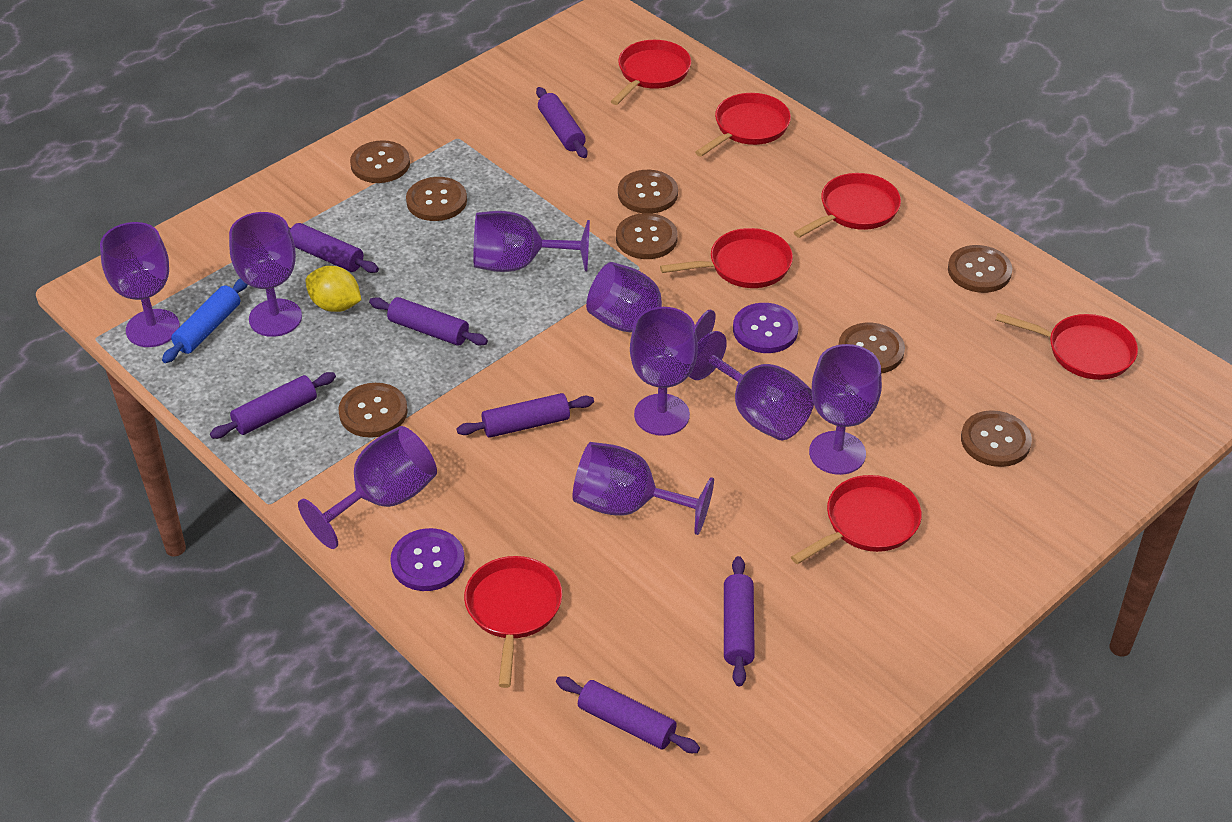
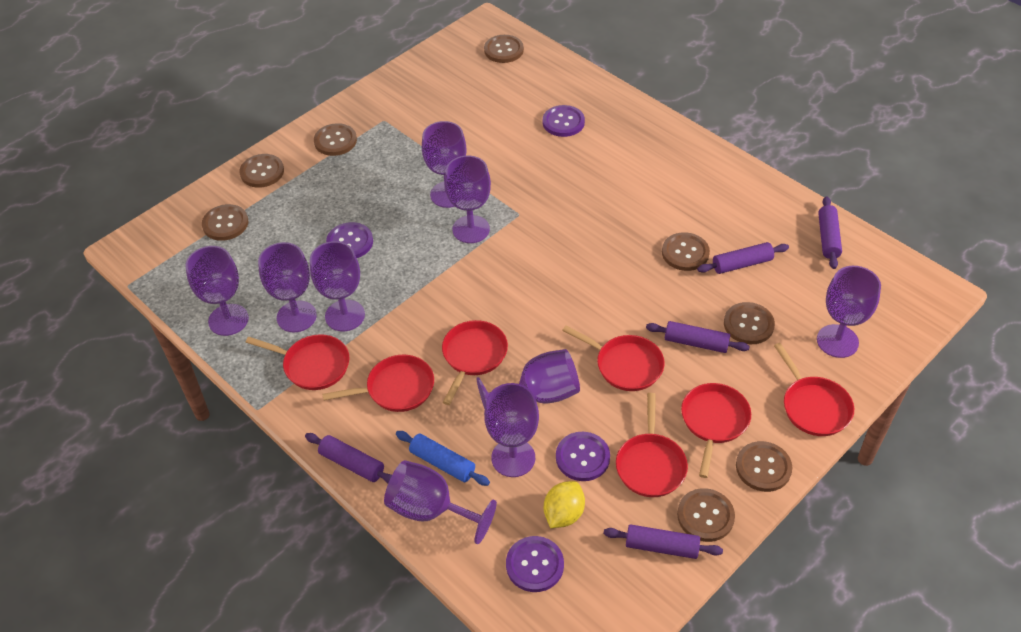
purple button: [390,528,465,591] [733,303,799,353] = 2 -> [326,222,373,258] [506,536,564,592] [543,105,585,137] [556,432,610,481] = 4
purple rolling pin: [210,372,336,439] [289,223,379,273] [369,297,488,346] [457,393,594,438] [536,87,588,158] [556,676,700,753] [724,556,755,687] = 7 -> [305,433,392,483] [603,524,723,559] [646,321,750,353] [697,242,789,274] [818,196,842,269] = 5

